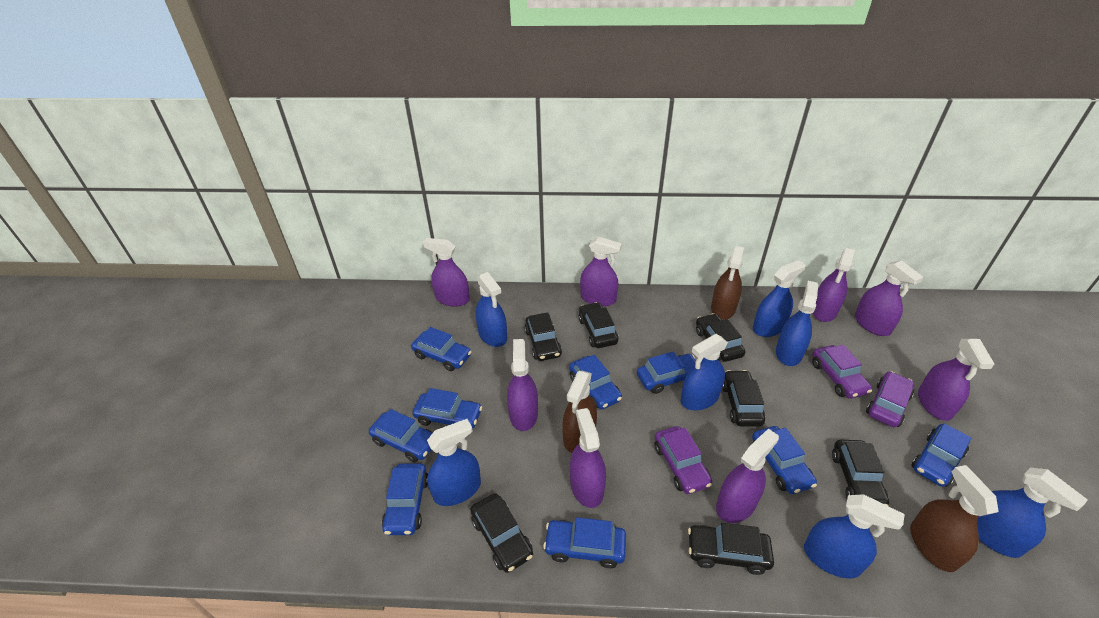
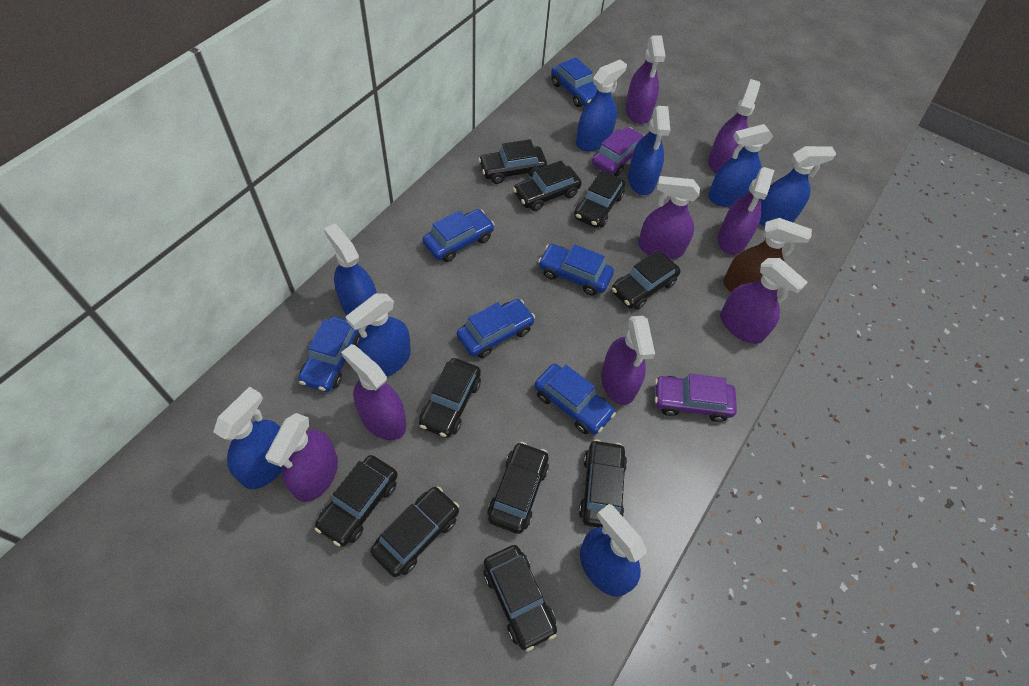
black car: [470,493,533,573] [525,312,562,361] [578,302,618,348] [688,523,774,575] [696,313,745,362] [722,370,765,426] [832,440,889,506] = 7 -> [315,455,398,546] [370,486,459,577] [419,358,481,438] [478,139,547,184] [484,545,557,652] [487,442,549,534] [513,161,582,211] [574,170,625,228] [579,439,627,527] [612,250,681,310] = 10
blue car: [369,409,433,462] [382,463,428,535] [411,327,472,371] [413,388,482,429] [543,517,626,568] [569,355,622,409] [637,351,696,394] [752,426,817,494] [911,423,971,487] = 9 -> [298,316,361,392] [422,209,495,262] [456,299,535,358] [534,364,616,434] [538,244,614,296] [551,57,597,107] = 6
blue spray bottle: [427,419,481,506] [475,272,507,347] [681,334,728,410] [753,260,805,337] [776,281,818,366] [804,494,905,579] [977,468,1088,558] = 7 -> [213,386,282,489] [324,224,377,315] [346,293,411,377] [576,60,627,151] [580,504,647,597] [628,106,670,195] [708,124,773,207] [759,146,836,226] = 8
brown spray bottle: [562,371,597,453] [711,246,744,320] [910,465,999,572] = 3 -> [723,218,812,292] = 1
purple car: [654,426,712,494] [812,345,872,399] [866,371,914,427] = 3 -> [592,127,645,176] [655,374,737,422] = 2

